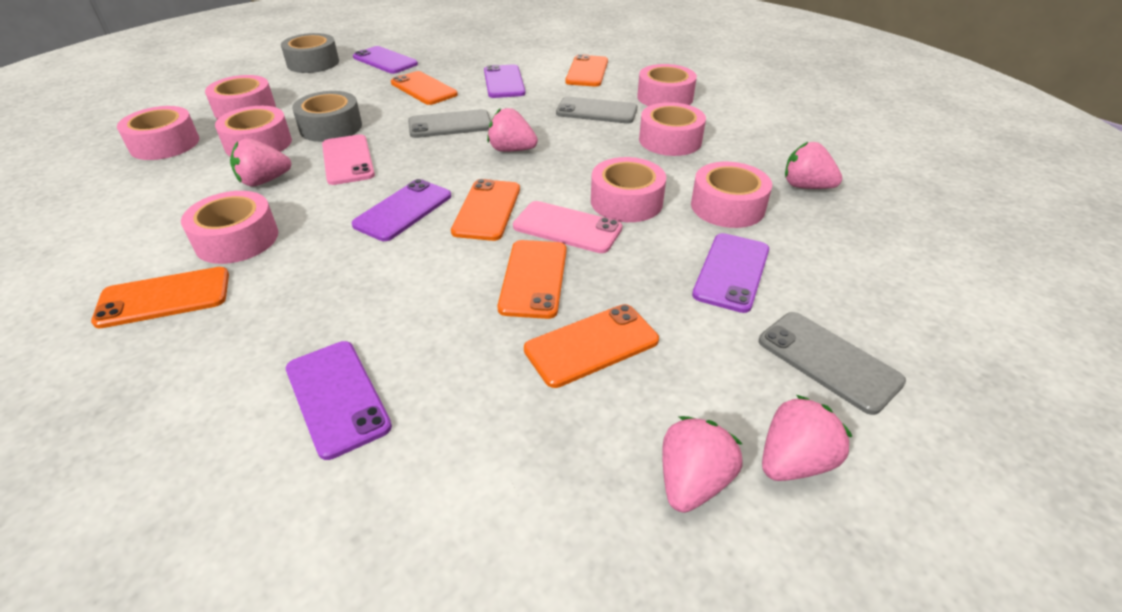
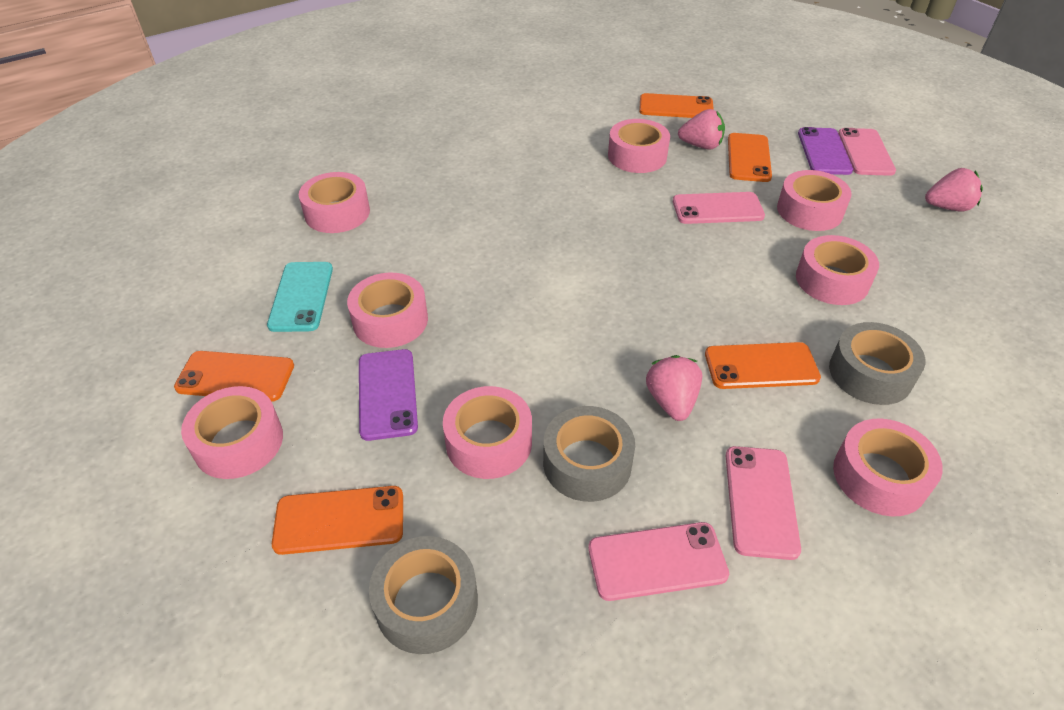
grey phone: [408,109,491,138] [556,97,637,124] [759,312,906,415] = 3 -> none = 0
grey tape: [281,33,339,73] [292,91,362,142] = 2 -> [369,536,478,654] [543,406,635,502] [829,322,926,405] = 3
orange phone: [91,267,229,329] [391,71,458,105] [451,179,520,241] [498,240,567,319] [524,304,659,388] [565,54,608,86] = 6 -> [174,351,294,402] [272,486,403,555] [639,93,714,118] [705,342,821,389] [728,133,772,182] = 5
pink phone: [322,134,375,185] [513,201,622,253] = 2 -> [588,522,729,601] [673,192,765,224] [726,446,801,560] [838,128,896,176] = 4
pink strawberry: [230,138,291,186] [487,108,538,152] [662,416,742,513] [762,395,852,481] [785,142,842,189] = 5 -> [646,355,702,421] [678,109,725,150] [925,168,983,211] = 3
purple phone: [286,341,392,460] [351,179,451,241] [353,46,418,74] [484,64,525,98] [692,233,769,313] = 5 -> [359,349,418,441] [798,127,853,175] = 2
turquoise phone: none = 0 -> [267,262,333,332] = 1

